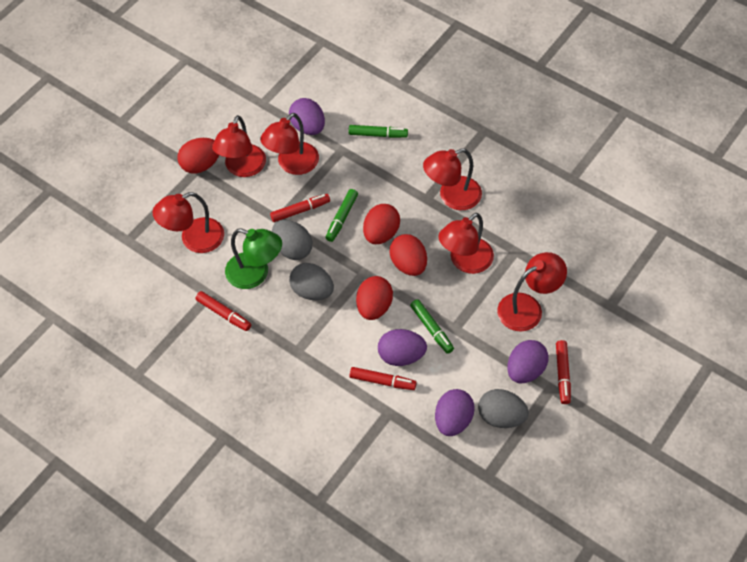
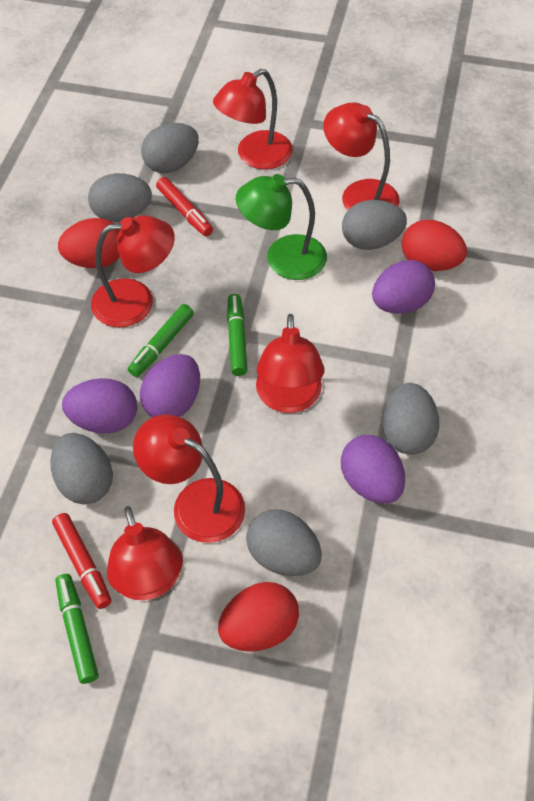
grey egg: [272,220,312,260] [289,263,334,300] [478,389,529,428] = 3 -> [50,433,113,504] [88,173,152,222] [141,123,199,173] [246,510,322,576] [342,200,407,250] [383,383,440,455] = 6
red egg: [178,138,219,174] [356,276,393,320] [363,204,400,244] [390,234,427,276] = 4 -> [58,218,120,268] [218,582,299,652] [402,220,467,271] = 3
red marker: [195,291,251,331] [270,194,330,222] [349,367,417,390] [556,340,571,404] = 4 -> [52,513,111,609] [156,177,213,236] = 2

